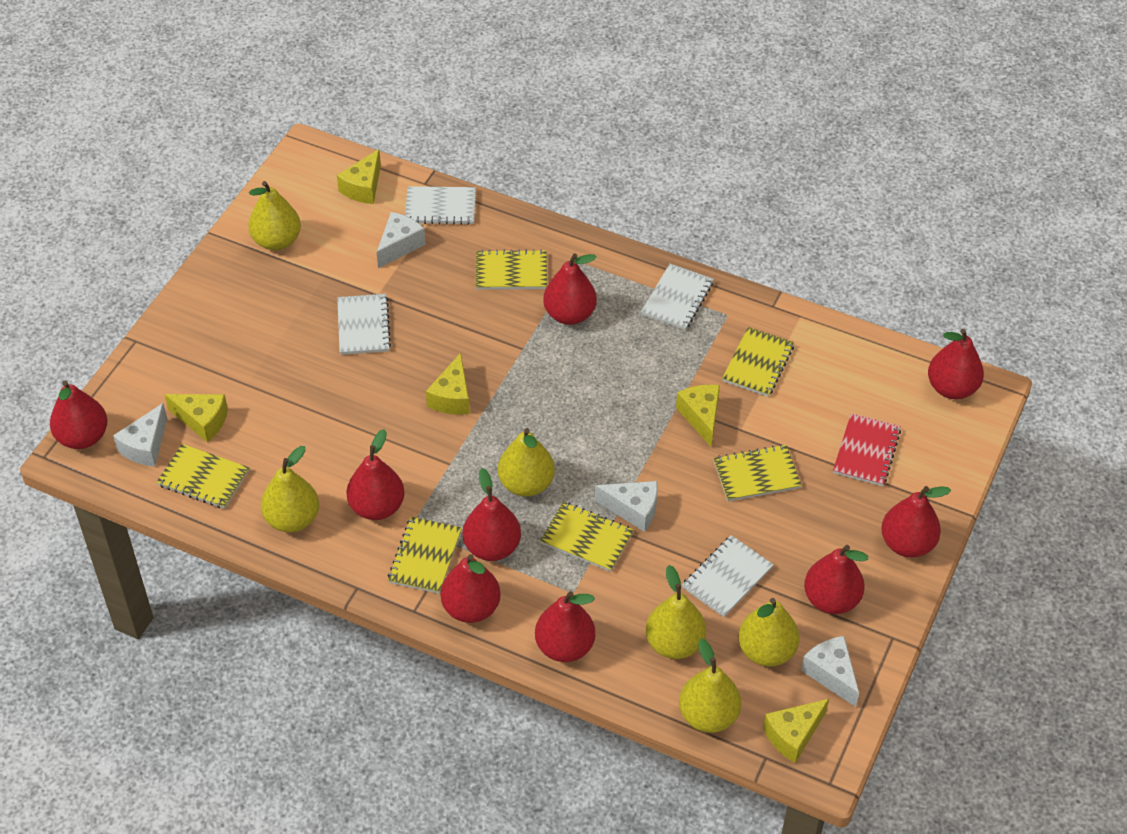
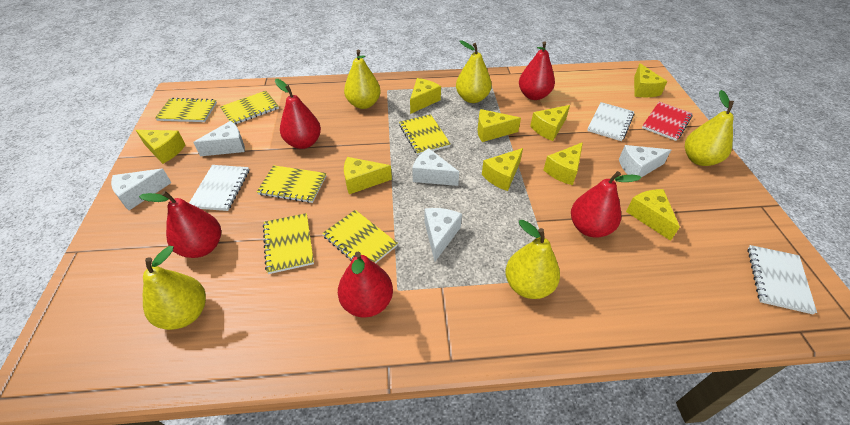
red pear: [50,381,107,449] [346,429,404,520] [441,554,501,623] [463,468,521,561] [535,591,595,662] [543,253,597,325] [804,545,868,614] [881,486,951,558] [928,329,984,399] = 9 -> [139,191,221,258] [275,79,321,149] [338,252,393,317] [519,41,555,100] [571,171,641,237] = 5
white cheese: [113,403,167,467] [377,212,426,268] [595,481,658,532] [801,636,859,707] = 4 -> [111,169,171,210] [193,121,245,156] [412,148,459,186] [425,208,462,261] [619,145,671,177] = 5
white notebook: [337,294,391,355] [405,186,476,225] [641,264,714,330] [682,535,774,617] = 4 -> [189,165,249,211] [587,102,634,141] [747,245,817,314] = 3
yellow cheese: [164,394,228,443] [337,149,381,204] [426,353,470,415] [676,385,720,447] [763,699,829,763] = 5 -> [136,130,186,164] [344,157,392,194] [410,78,441,114] [477,109,521,142] [482,148,523,191] [530,105,570,141] [544,142,583,185] [626,189,680,241] [634,63,667,97] = 9
yellow pear: [248,181,301,251] [261,446,319,533] [498,428,555,497] [646,565,706,659] [679,639,741,733] [738,598,799,666] = 6 -> [143,246,206,330] [344,50,381,109] [456,40,492,103] [505,220,560,299] [685,90,734,166] = 5

